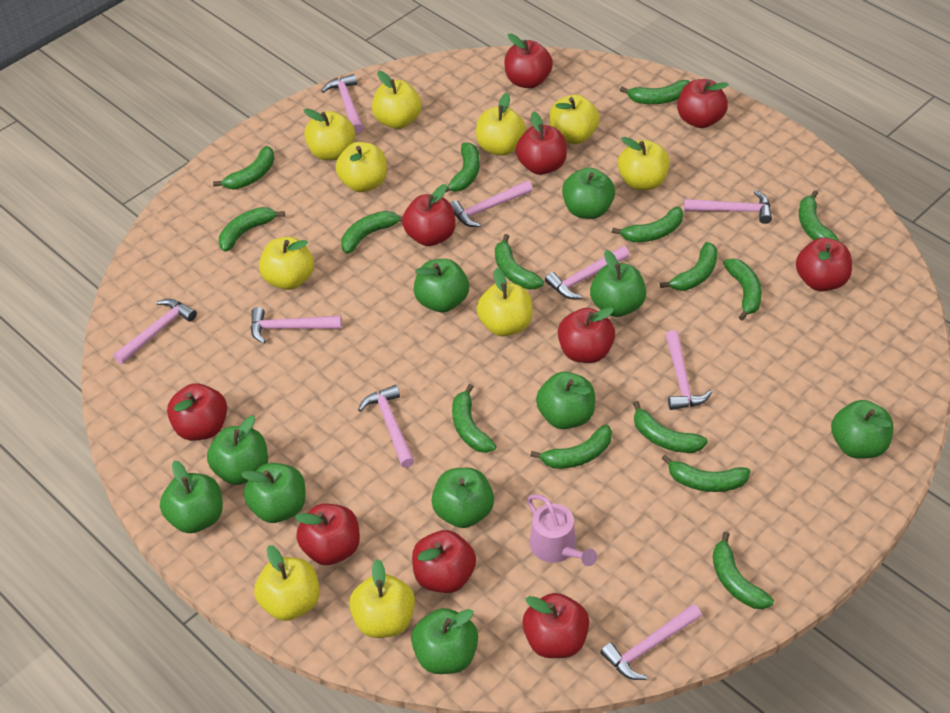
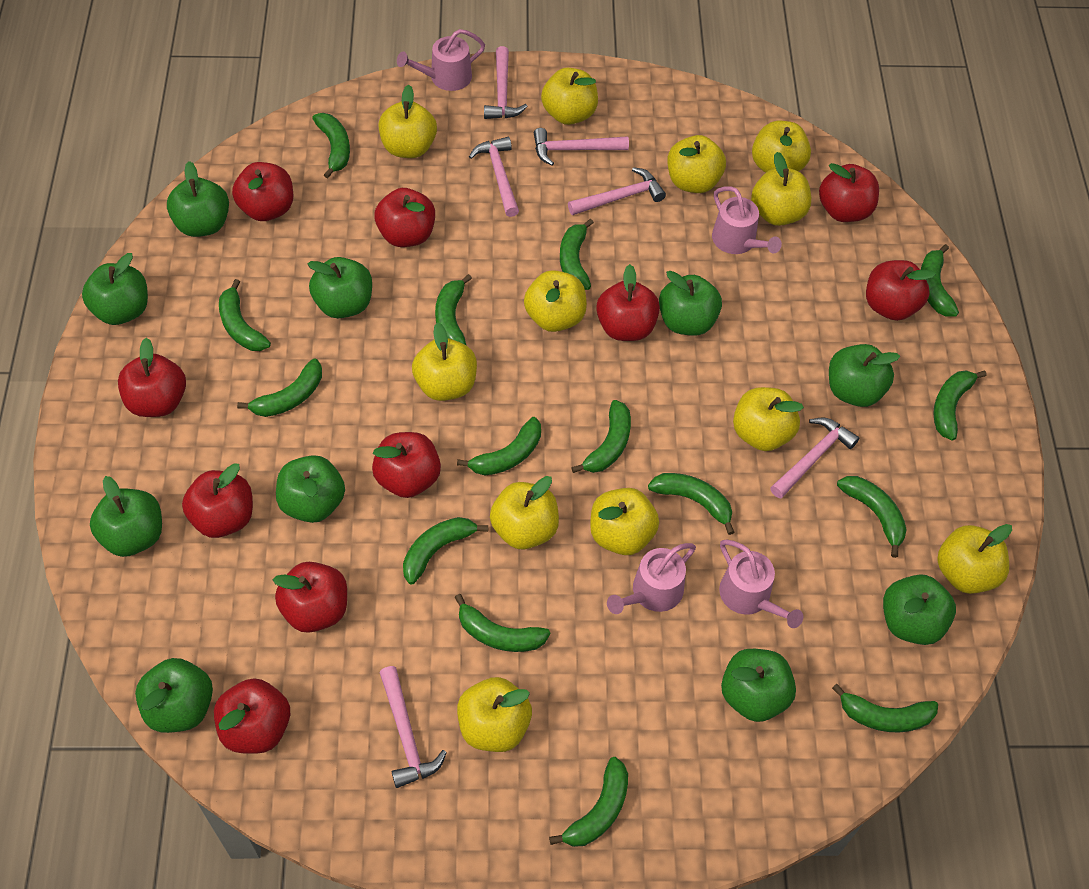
pink hammer: [113,299,197,364] [251,307,342,344] [321,74,363,134] [358,385,414,468] [450,180,533,227] [545,246,629,299] [601,604,702,680] [665,330,712,410] [684,190,772,224] = 9 -> [379,666,447,788] [469,137,519,217] [484,46,528,119] [534,128,629,166] [568,167,666,215] [770,418,859,499] = 6
pink watering can: [527,494,597,566] = 1 -> [397,29,485,91] [607,543,696,614] [712,186,782,254] [719,540,803,628] = 4
yellow apple: [254,545,320,621] [259,237,314,290] [304,109,355,161] [335,142,387,192] [349,559,415,638] [372,71,421,129] [476,93,526,156] [477,268,533,336] [549,94,600,144] [618,137,670,190] = 10 -> [378,85,437,158] [412,322,477,401] [457,677,532,752] [490,476,559,549] [524,270,587,332] [541,68,598,125] [590,488,659,555] [667,135,726,193] [733,387,804,451] [751,152,811,226] [752,121,811,173] [937,524,1012,594] = 12

